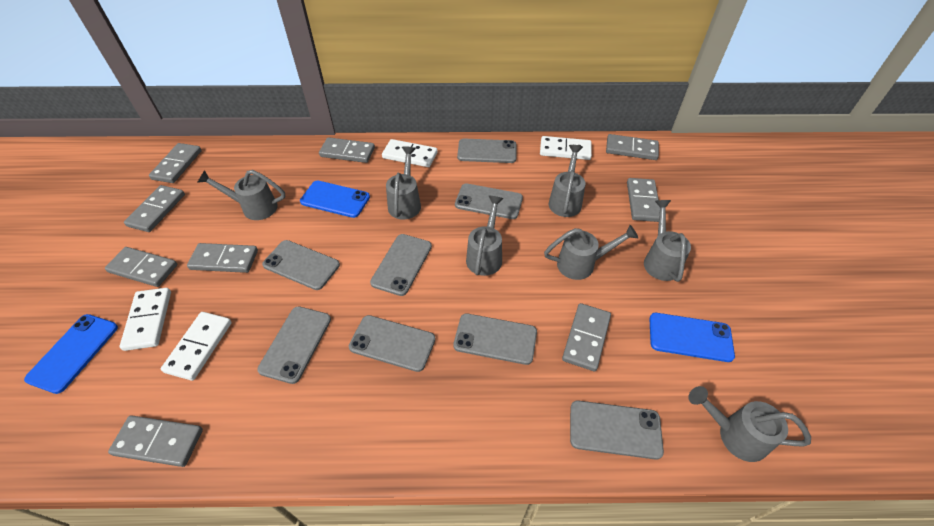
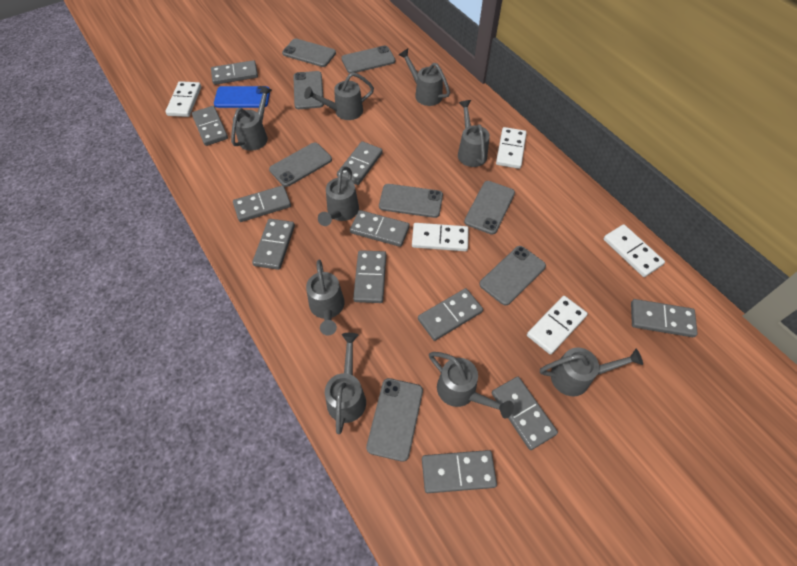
blue phone: [24,314,118,394] [300,181,370,218] [649,313,735,362] = 3 -> [214,86,270,108] = 1
grey domino: [105,247,178,287] [108,415,203,467] [124,185,185,232] [149,143,202,183] [187,243,258,273] [319,137,375,163] [562,303,611,372] [606,134,659,160] [627,178,660,222] = 9 -> [192,106,228,146] [211,60,258,85] [233,185,291,222] [252,219,295,270] [337,141,383,185] [350,210,410,247] [353,250,386,303] [418,288,483,341] [422,450,497,493] [492,377,558,450] [631,299,698,337] = 11
grey watering can: [197,170,285,220] [386,146,421,220] [466,196,504,276] [544,225,638,280] [549,145,585,217] [644,200,691,282] [688,386,811,462] = 7 -> [231,86,272,151] [304,72,374,120] [306,260,345,336] [318,166,359,226] [325,333,366,434] [399,49,450,106] [429,352,514,418] [458,100,490,167] [540,348,643,396] = 9
white domino: [120,288,171,351] [161,312,232,381] [382,139,437,167] [540,136,592,160] = 4 -> [165,81,201,117] [412,223,469,251] [496,127,527,169] [527,296,588,355] [603,224,665,277] = 5

